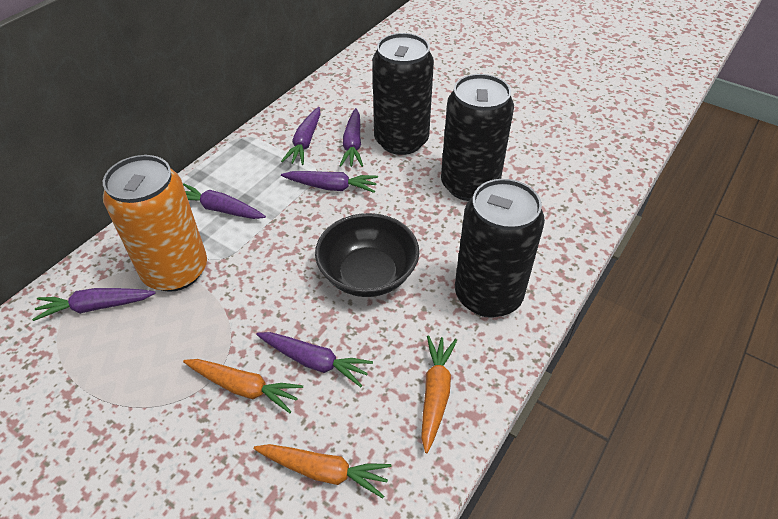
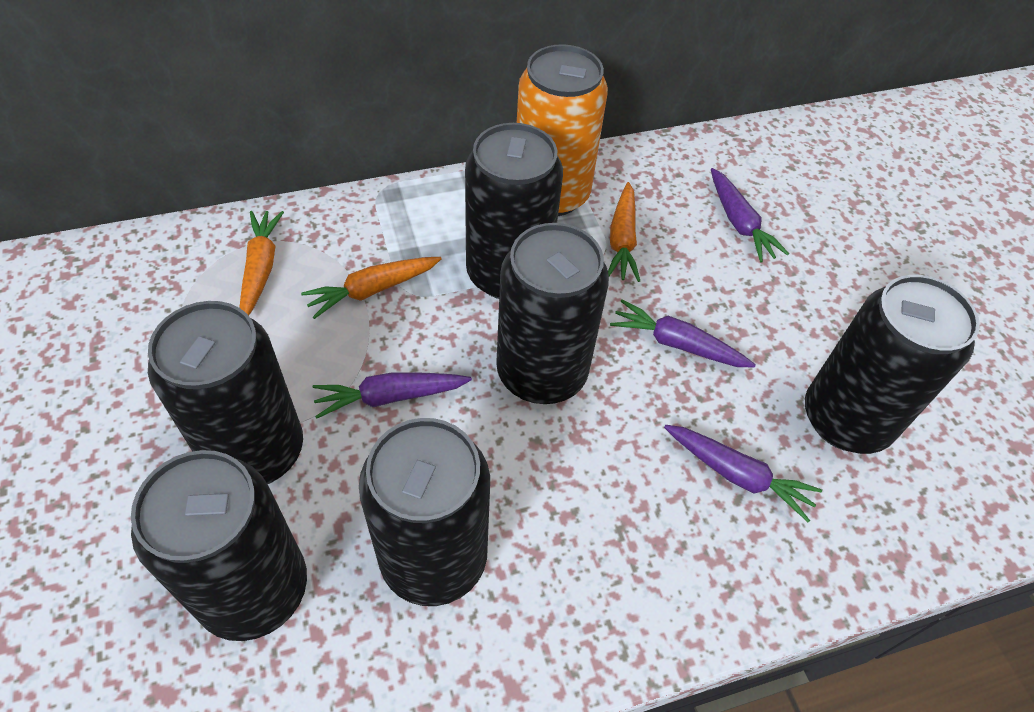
black bowl: [315,213,419,297] = 1 -> none = 0
black can: [372,33,434,155] [441,74,514,201] [455,179,545,318] = 3 -> [131,450,307,641] [148,301,303,484] [359,418,490,606] [465,123,563,299] [496,223,609,404] [805,275,980,454] = 6
purple carrot: [32,288,156,321] [183,183,266,219] [256,332,373,387] [281,107,321,165] [281,171,378,193] [340,108,363,167] = 6 -> [312,372,472,419] [610,300,756,368] [664,425,822,522] [711,168,789,263] = 4

